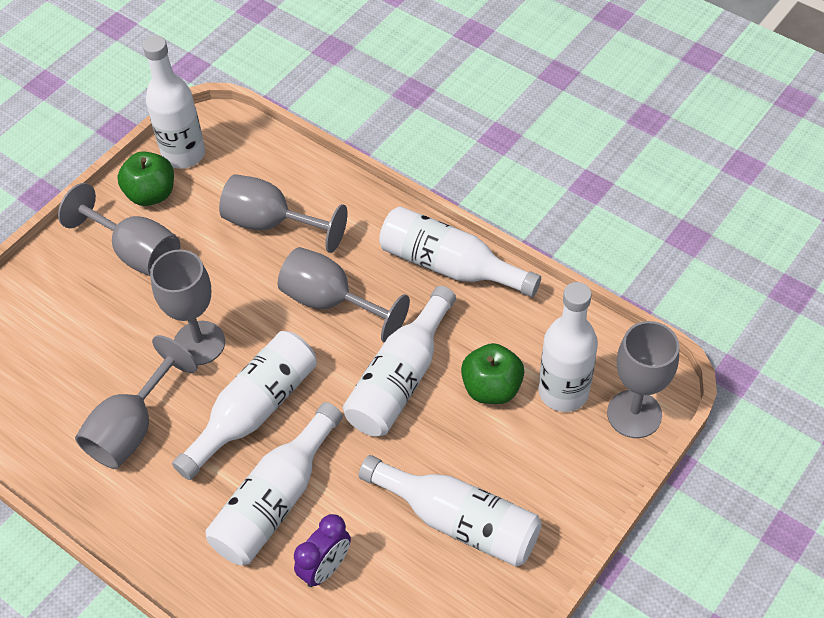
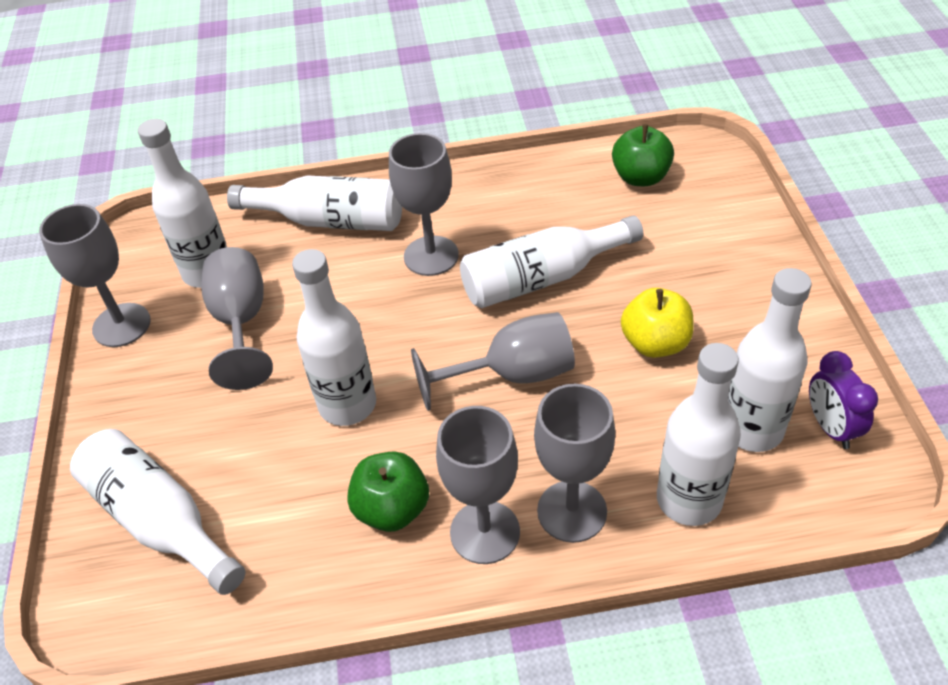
yellow apple: none = 0 -> [621,288,694,358] = 1

